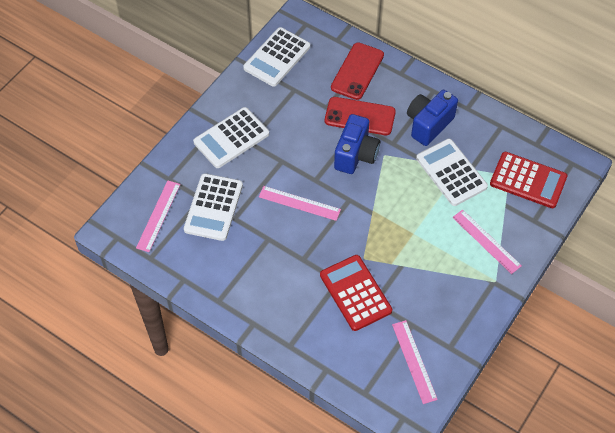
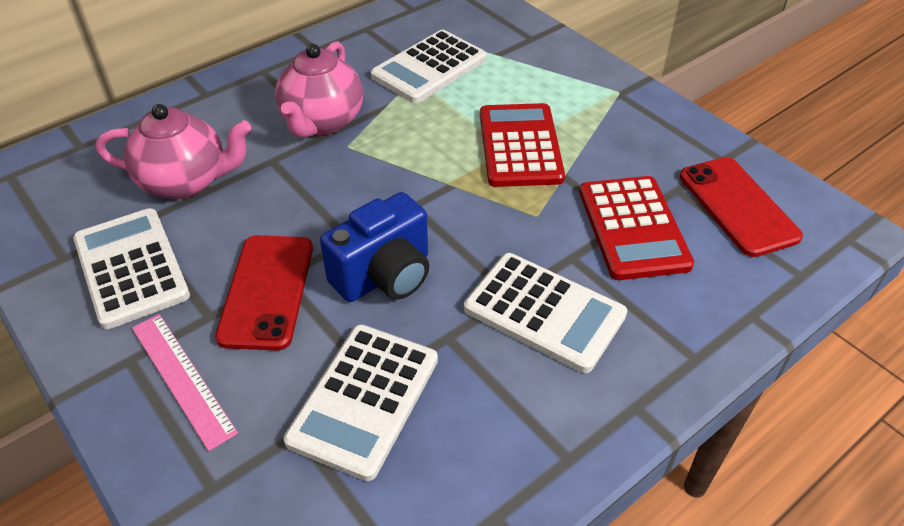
blue camera: [334,114,380,174] [407,90,458,146] = 2 -> [320,192,429,302] = 1
pink ruler: [136,180,180,252] [259,186,341,221] [392,320,438,404] [452,210,522,274] = 4 -> [132,314,238,451] = 1
pink teapot: none = 0 -> [96,104,251,199] [275,41,363,138] = 2

